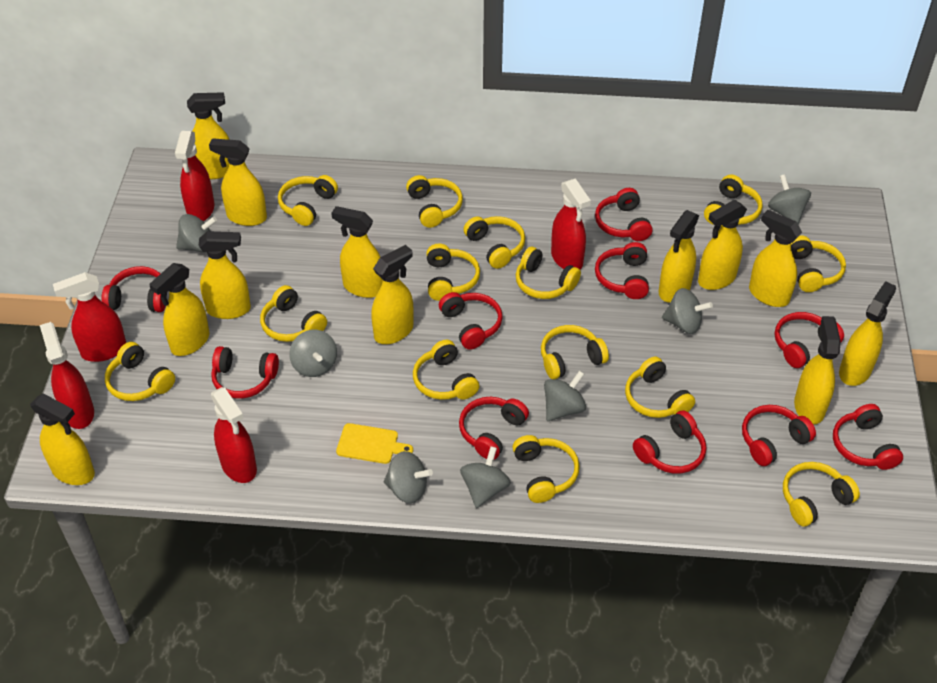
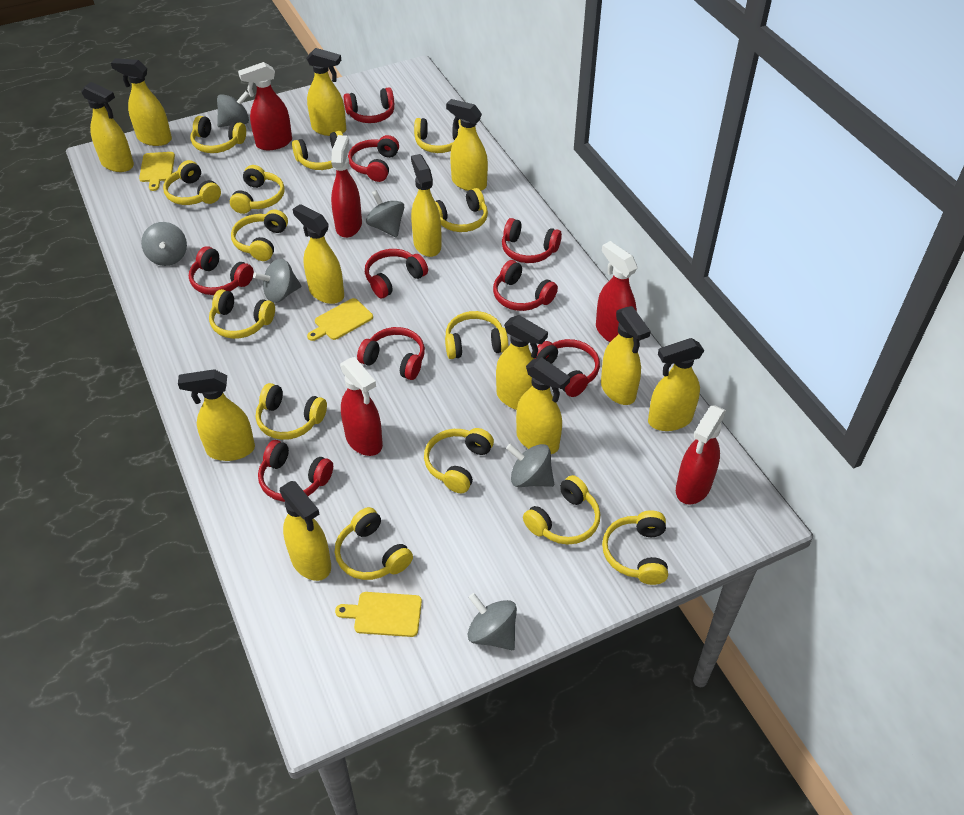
grey spinning top: [176,214,217,253] [289,330,337,377] [383,451,433,503] [460,446,511,508] [544,370,586,421] [662,288,713,334] [768,174,811,224] = 7 -> [141,222,187,266] [217,91,249,127] [253,258,301,303] [366,190,405,238] [468,593,517,650] [506,444,554,487] = 6
red headphones: [102,266,167,312] [211,346,279,399] [439,292,503,350] [459,397,529,460] [595,188,653,241] [595,242,649,299] [633,410,706,474] [742,405,816,466] [775,312,844,368] [833,404,903,470] = 10 -> [189,246,254,295] [258,440,333,502] [344,87,394,123] [348,135,399,182] [357,327,425,380] [365,249,428,298] [493,260,558,311] [502,218,562,263] [534,339,600,397] = 9
yellow cutting board: [336,423,413,464] = 1 -> [139,152,175,191] [307,298,373,341] [335,592,422,637] = 3

